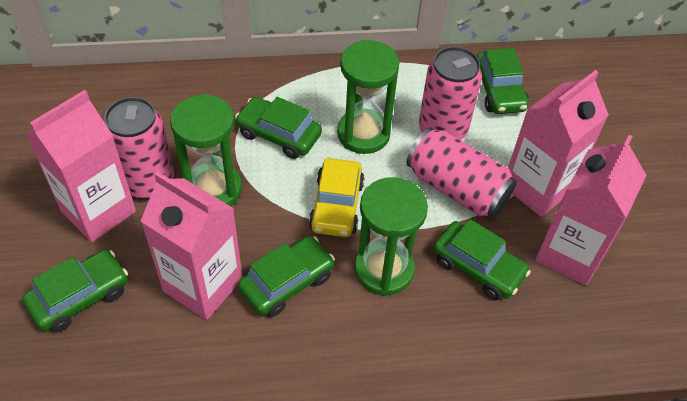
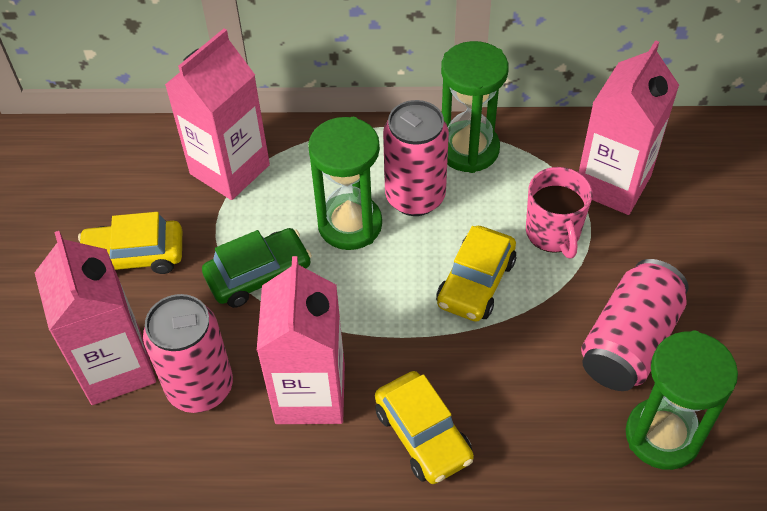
green car: [23,250,128,332] [235,97,322,159] [238,236,335,317] [433,219,531,300] [477,48,529,114] = 5 -> [202,228,312,308] = 1
pink mug: none = 0 -> [526,167,593,258] = 1
yellow car: [309,158,365,237] = 1 -> [78,212,182,274] [375,371,474,484] [436,226,516,322] = 3

